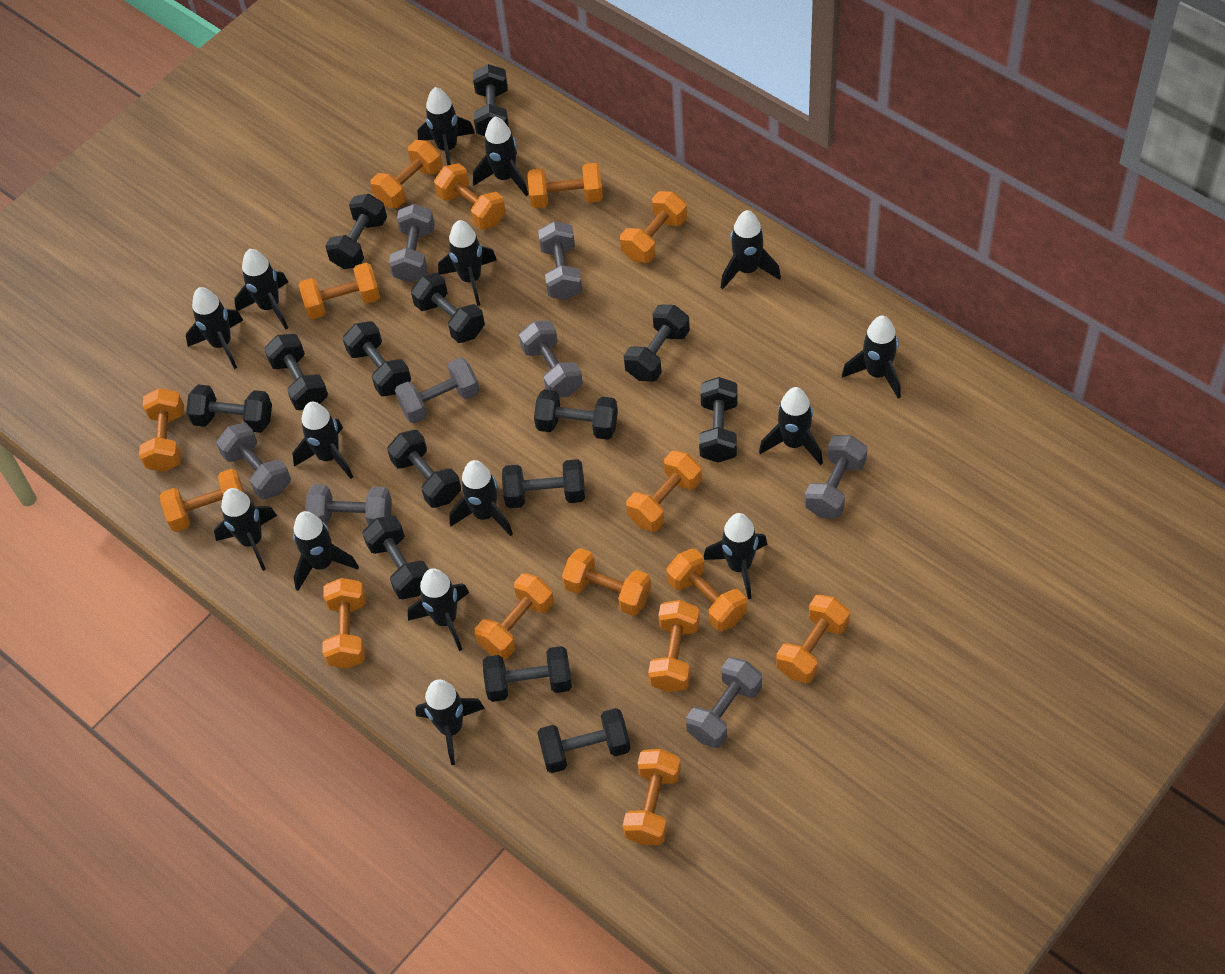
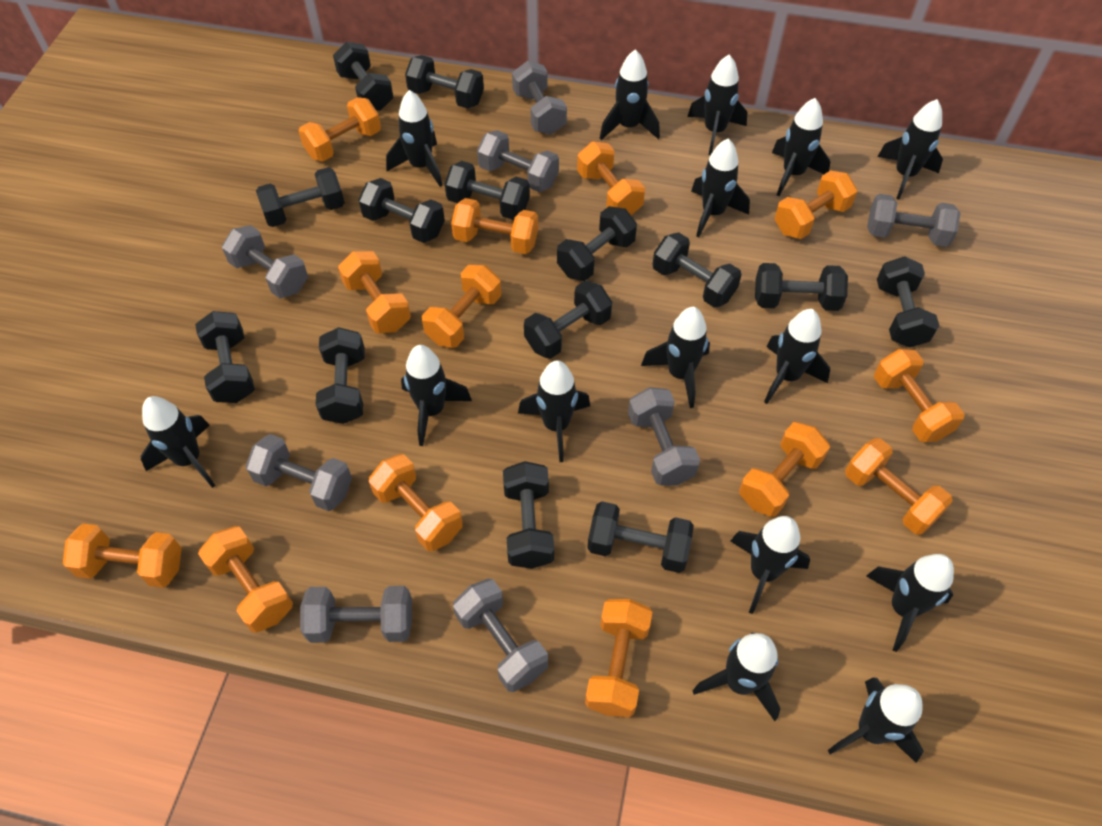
orange dumbbell: [139,388,184,472] [160,469,245,532] [299,263,380,319] [322,578,365,668] [370,140,443,208] [434,163,506,230] [475,573,554,659] [528,163,603,208] [562,548,651,616] [620,191,687,263] [623,749,681,845] [626,451,702,532] [648,600,700,692] [667,549,747,631] [776,595,850,683] = 15 -> [63,524,182,588] [198,526,293,633] [299,97,381,162] [338,251,411,333] [369,454,463,551] [422,265,501,348] [451,198,538,254] [577,141,645,215] [585,599,652,717] [739,422,830,517] [774,170,857,239] [845,438,953,535] [874,349,964,442] = 13

